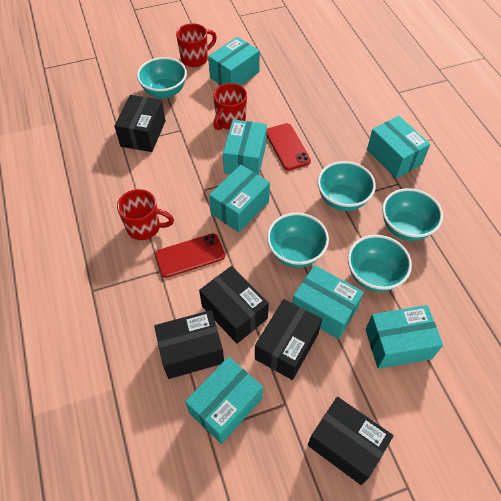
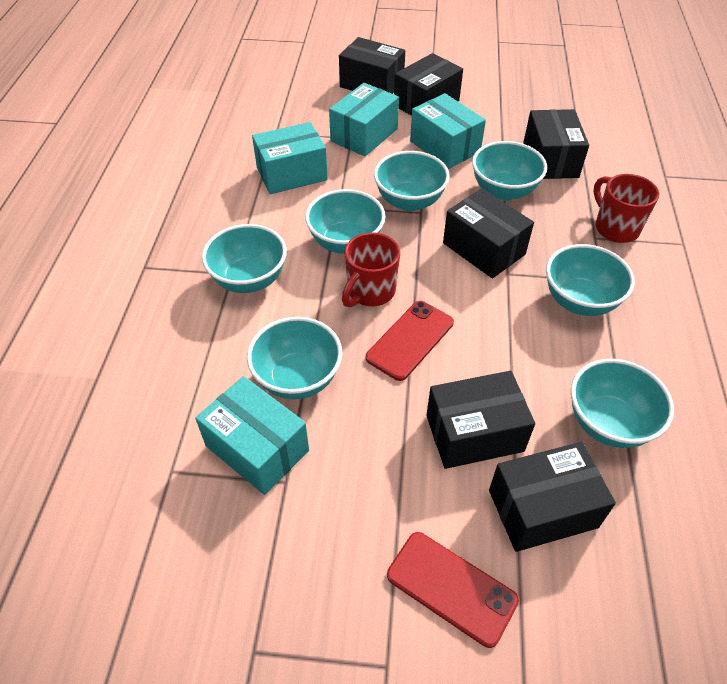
black box: [114,95,166,152] [154,310,224,379] [199,266,269,344] [255,299,322,380] [308,397,394,485] = 5 -> [339,37,405,94] [394,53,463,116] [426,371,535,469] [443,189,534,278] [489,442,616,552] [523,109,589,179] = 6
red mug: [117,189,174,240] [176,23,217,67] [213,83,247,130] = 3 -> [342,232,400,307] [593,174,659,243] = 2
turquoise bowl: [137,57,187,99] [267,213,329,268] [317,161,376,211] [348,235,412,292] [382,188,443,241] = 5 -> [202,224,287,293] [247,317,342,400] [305,189,386,254] [374,151,450,211] [472,141,547,201] [546,244,635,316] [571,359,674,448] = 7
turquoise box: [185,357,263,444] [208,37,260,86] [209,165,270,232] [223,119,267,175] [292,265,364,339] [365,305,443,369] [367,116,430,179] = 7 -> [195,376,309,495] [252,122,328,194] [329,83,399,157] [410,93,486,169] = 4

